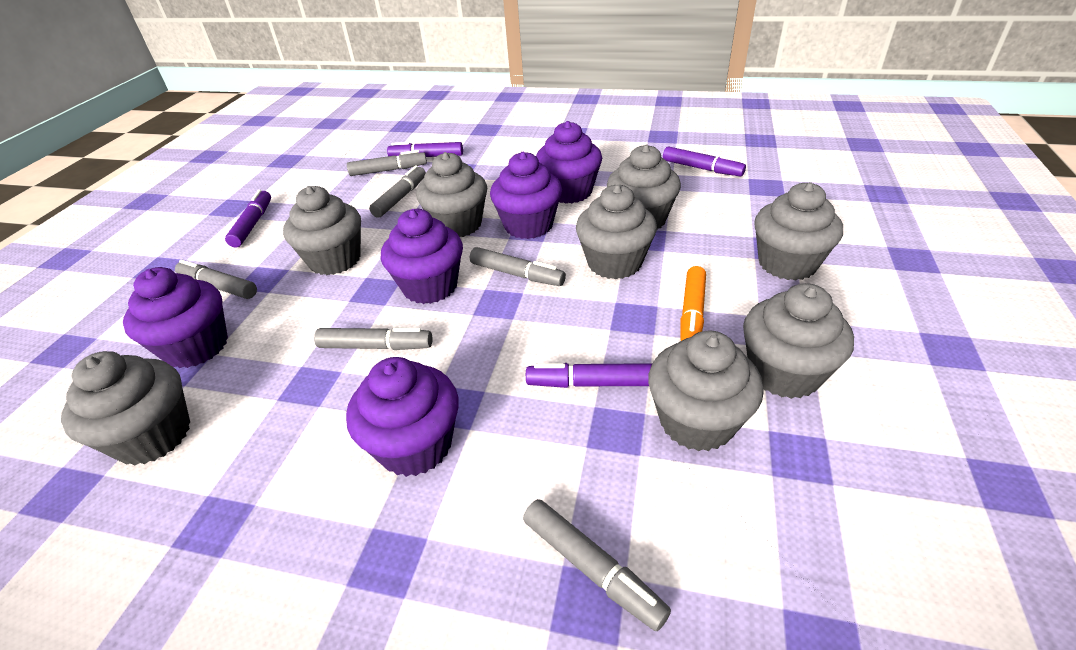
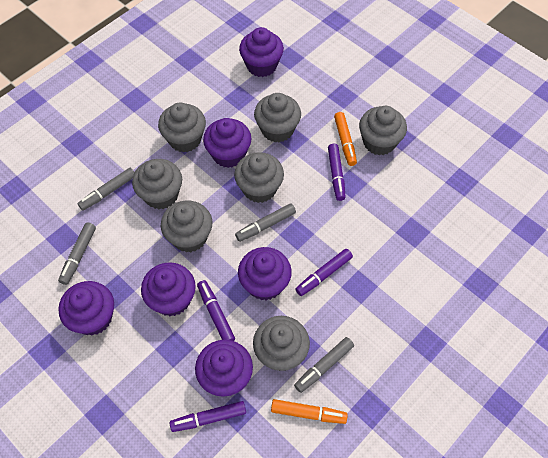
grey cupcake: [61,351,190,465] [283,186,361,275] [416,152,487,237] [576,184,657,279] [607,144,681,229] [648,330,764,451] [743,283,854,399] [754,182,843,281] = 8 -> [132,159,182,209] [158,103,206,153] [161,201,212,252] [234,152,284,203] [253,316,310,371] [254,93,301,143] [359,106,407,155] = 7
grey marker: [175,260,257,299] [314,328,433,350] [347,150,427,176] [369,165,426,218] [470,247,566,286] [523,499,671,632] = 6 -> [58,222,96,285] [77,168,135,211] [235,204,296,242] [294,337,354,393] = 4
orange marker: [680,266,706,341] = 1 -> [271,399,348,424] [334,112,357,166] = 2
purple cupcake: [123,267,228,368] [346,357,459,477] [381,209,463,304] [490,152,562,239] [536,121,602,203] = 5 -> [58,281,114,336] [141,262,196,316] [195,340,253,397] [203,118,252,168] [238,247,292,300] [239,27,284,77] = 6

